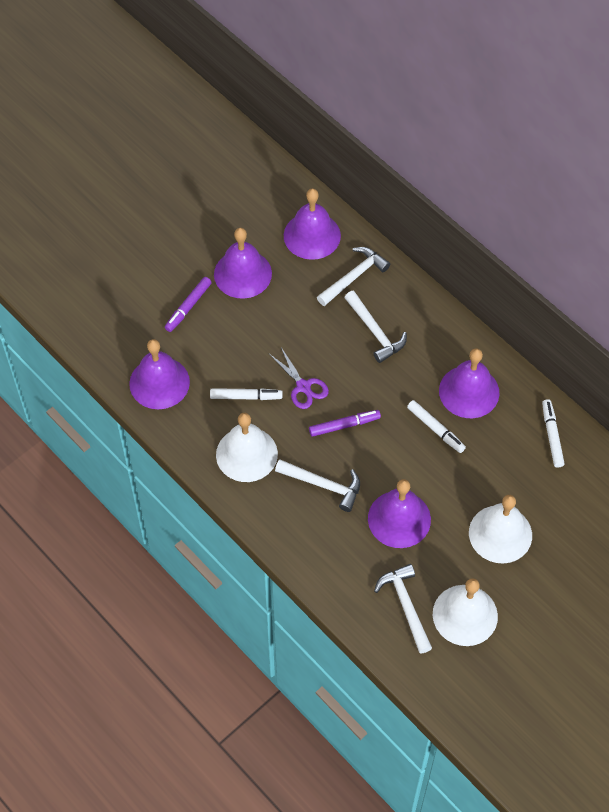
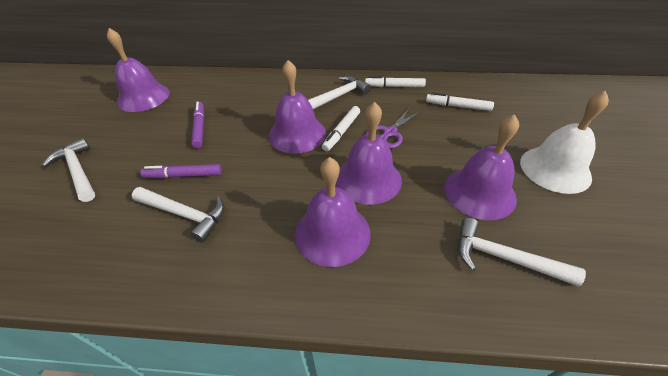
white bell: [216,413,278,482] [433,578,498,646] [469,495,532,564] = 3 -> [520,91,609,194] = 1

